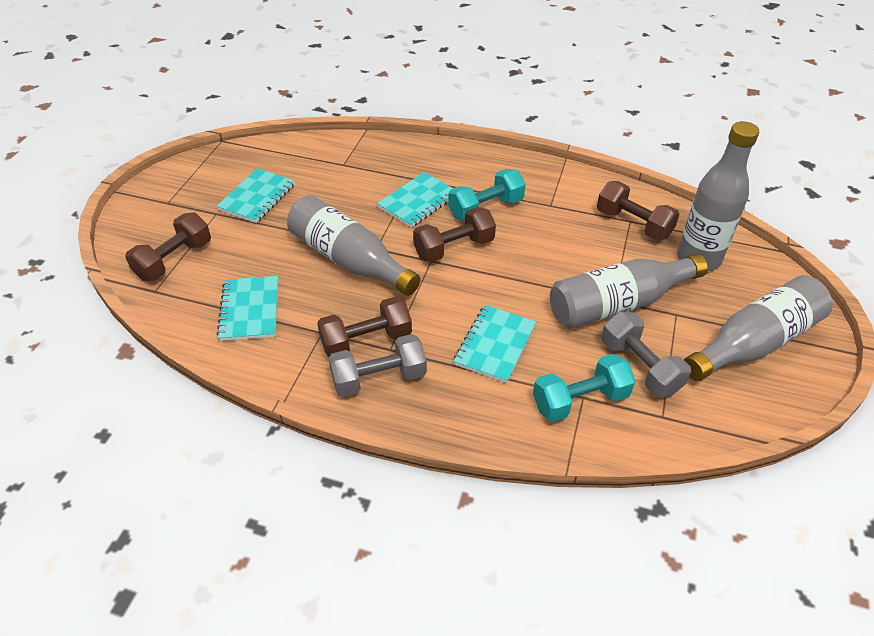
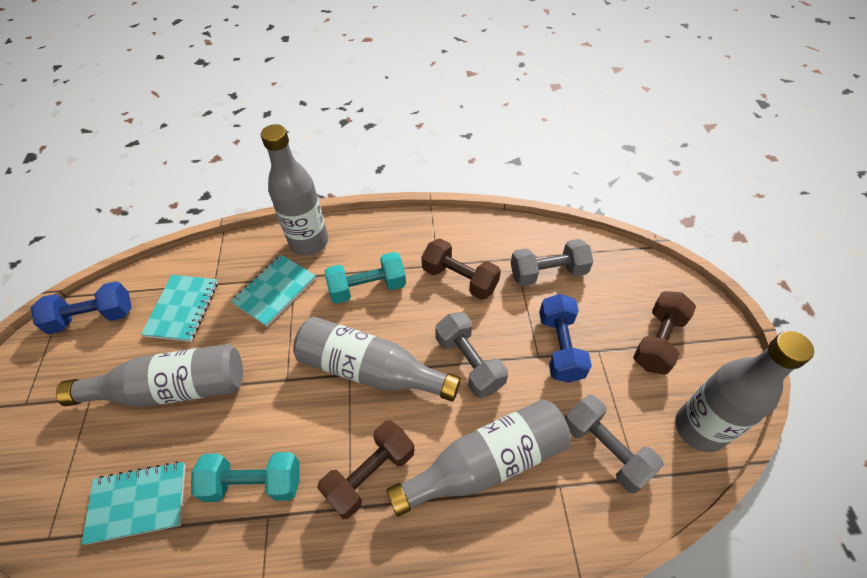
blue dumbbell: none = 0 -> [31,281,132,334] [539,294,592,383] = 2
brown dumbbell: [125,213,211,281] [317,296,412,357] [413,207,496,263] [597,181,679,241] = 4 -> [317,420,415,519] [421,238,501,300] [633,291,696,375] = 3
grey bottle: [287,195,420,296] [550,253,708,329] [677,121,759,271] [684,275,833,381] = 4 -> [56,344,243,407] [261,124,328,256] [293,317,461,402] [386,399,571,517] [675,331,814,452] = 5
grey dumbbell: [329,334,427,397] [602,312,691,398] = 2 -> [435,312,508,398] [511,239,593,286] [565,395,664,494] = 3
turquoise notebook: [216,168,295,223] [217,276,278,341] [377,172,454,228] [453,305,536,383] = 4 -> [81,461,186,545] [141,275,218,342] [231,255,316,327] = 3

